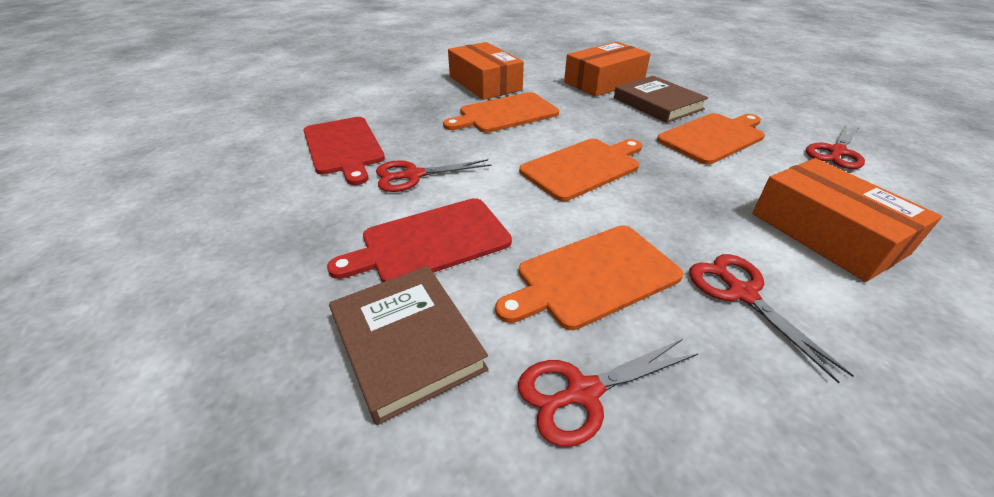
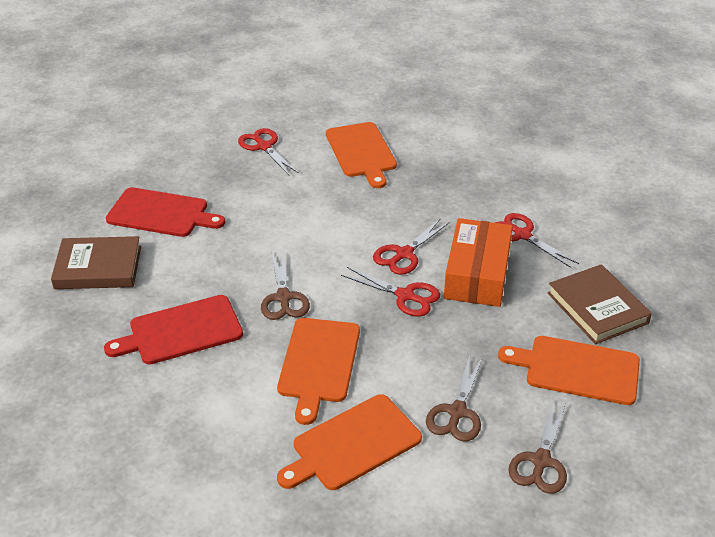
brown scissors: none = 0 -> [261,252,310,320] [426,355,483,442] [508,399,567,494] = 3
orange box: [448,42,524,100] [564,42,651,97] [752,158,942,282] = 3 -> [444,218,513,307] = 1

